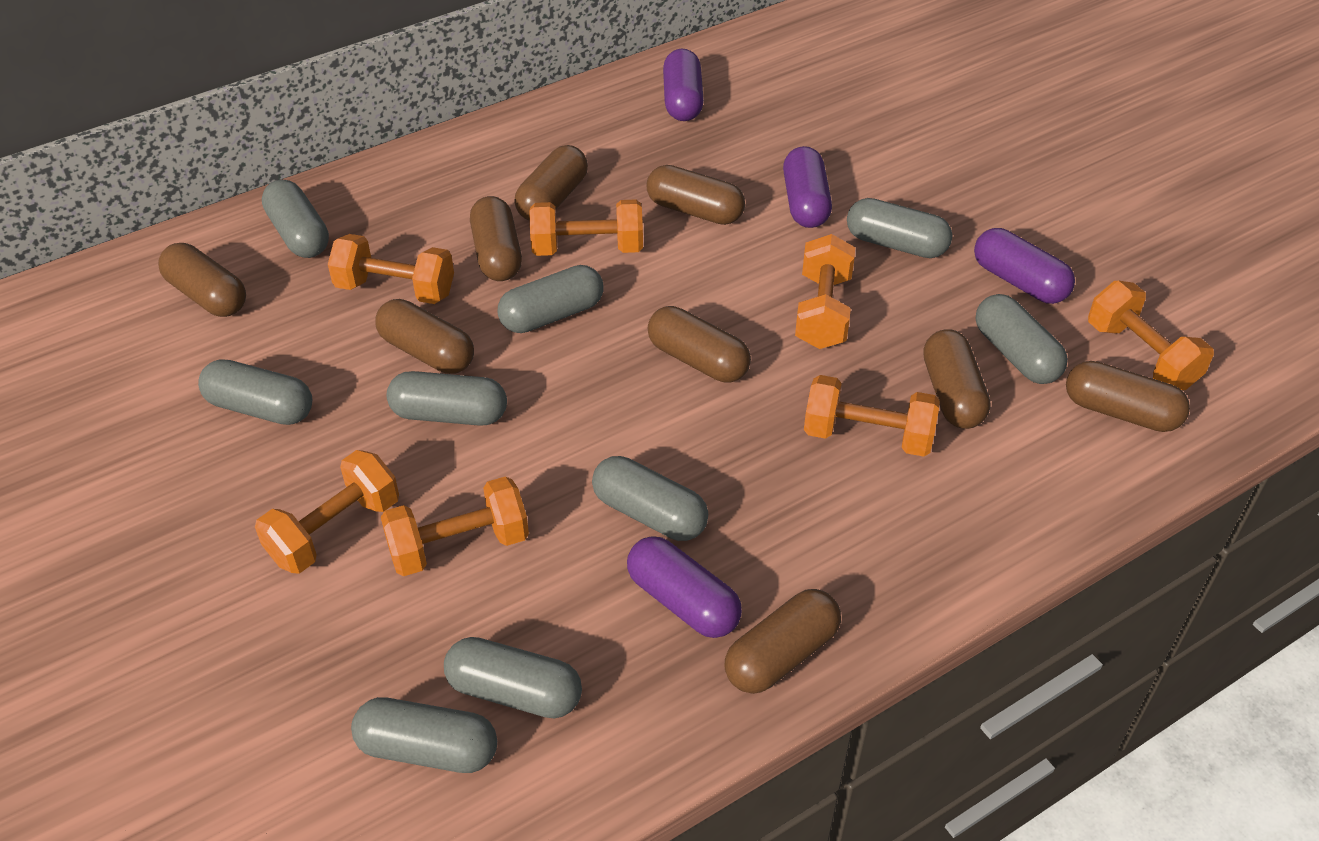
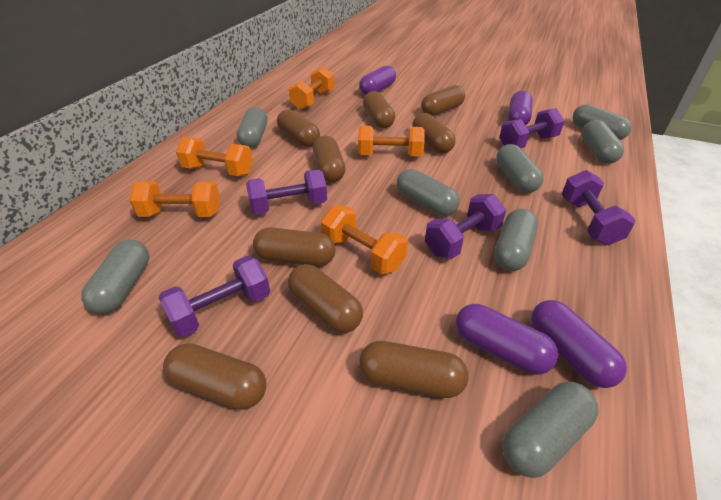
grey capsule: [198,359,312,425] [262,180,329,258] [351,697,497,773] [387,371,507,426] [444,637,582,718] [498,265,603,333] [592,456,708,541] [847,198,952,258] [976,294,1068,384] = 9 -> [81,239,149,314] [237,107,268,148] [397,169,460,216] [494,209,538,271] [496,144,544,193] [502,382,599,478] [572,104,632,140] [581,120,624,164] = 8
orange dumbbell: [255,450,399,574] [328,234,454,304] [381,476,529,576] [529,199,643,256] [795,234,855,349] [804,375,939,457] [1088,281,1214,390] = 7 -> [129,181,220,217] [176,137,253,176] [289,66,334,110] [321,206,408,274] [358,126,425,156] = 5
purple dumbbell: none = 0 -> [158,256,270,337] [246,169,327,215] [425,194,506,259] [499,108,565,148] [562,170,636,245] = 5

